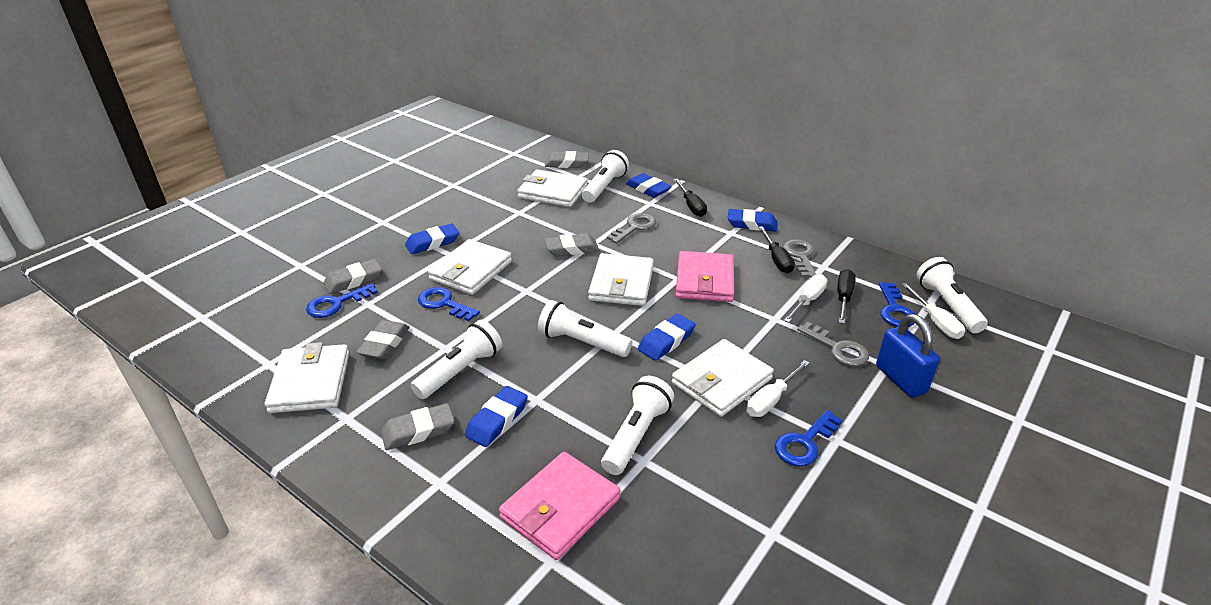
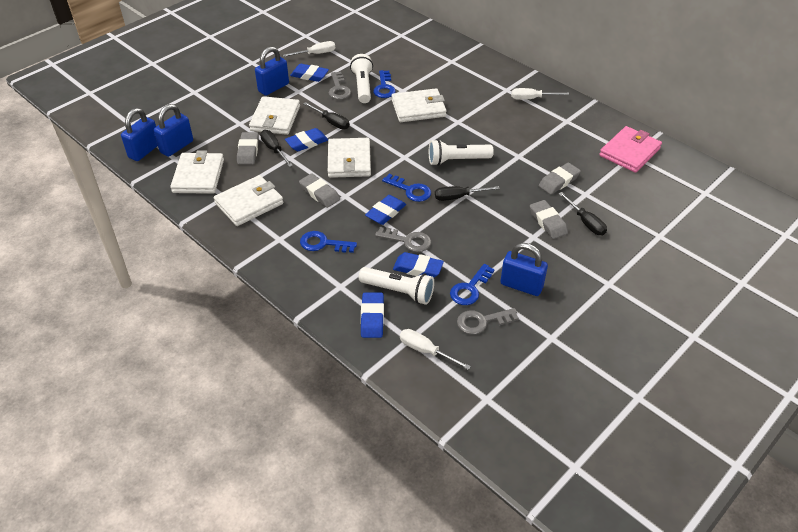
black screwdriver: [674,179,707,217] [758,226,795,273] [837,269,856,324] = 3 -> [260,130,293,167] [304,102,350,129] [435,186,500,201] [558,192,607,235] = 4
blue padlock: [876,314,940,398] = 1 -> [121,108,158,161] [154,104,193,157] [255,46,289,96] [500,243,548,296] = 4
grey eraser: [324,259,382,294] [356,320,409,360] [381,403,454,450] [544,233,599,256] [545,151,589,168] = 5 -> [237,132,259,164] [299,173,340,208] [530,200,568,239] [539,163,581,194] = 4
pink wallet: [499,452,621,560] [676,251,734,302] = 2 -> [599,126,662,173] = 1
white flashlight: [411,320,502,399] [538,300,633,357] [582,150,629,203] [601,376,674,475] [916,257,988,333] = 5 -> [350,54,373,103] [359,267,434,305] [429,139,494,166] = 3

